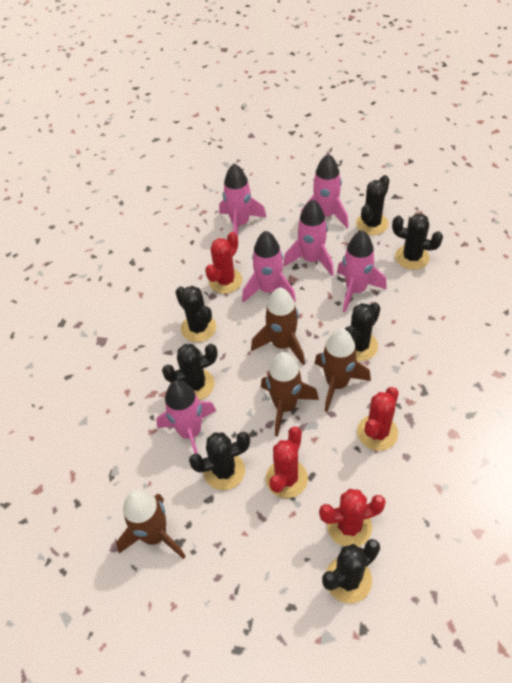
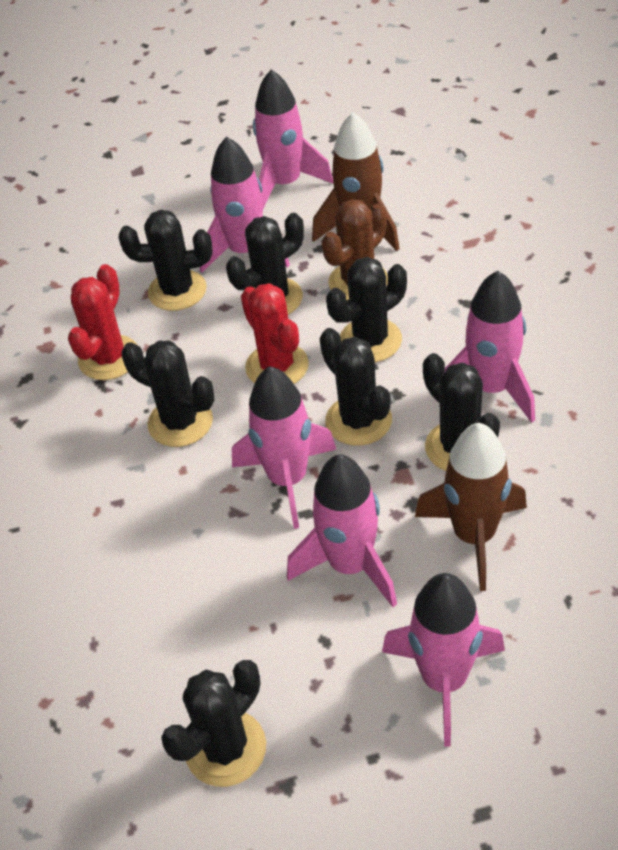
brown cactus: none = 0 -> [321,199,388,301] = 1
brown rocket: [116,490,186,559] [251,287,305,365] [261,352,319,437] [314,328,371,412] = 4 -> [312,112,400,251] [415,423,527,591] = 2
red cactus: [205,232,242,294] [266,426,308,498] [319,489,386,547] [357,387,399,451] = 4 -> [68,264,137,380] [241,283,309,384] = 2

